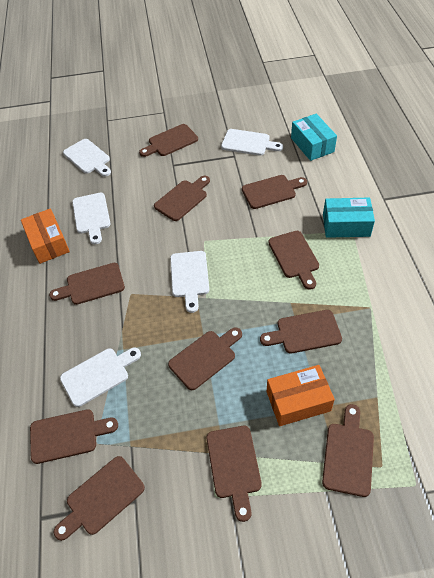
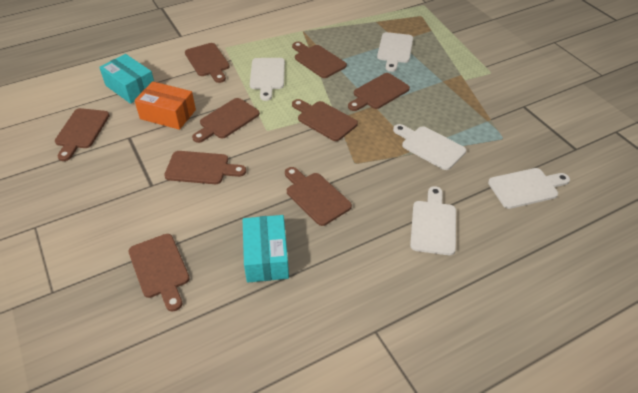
brown cutting board: [30,409,118,464] [49,263,125,305] [54,456,145,541] [139,124,198,157] [154,176,210,221] [168,327,242,390] [207,426,262,522] [242,175,307,209] [260,310,342,354] [268,231,319,290] [322,404,374,497] = 11 -> [55,108,110,161] [128,234,190,311] [164,151,246,184] [185,43,230,83] [192,98,260,143] [285,167,352,226] [292,42,347,78] [292,99,358,141] [348,73,410,111] = 9
orange box: [21,208,70,264] [267,365,335,426] = 2 -> [134,81,196,130] = 1

